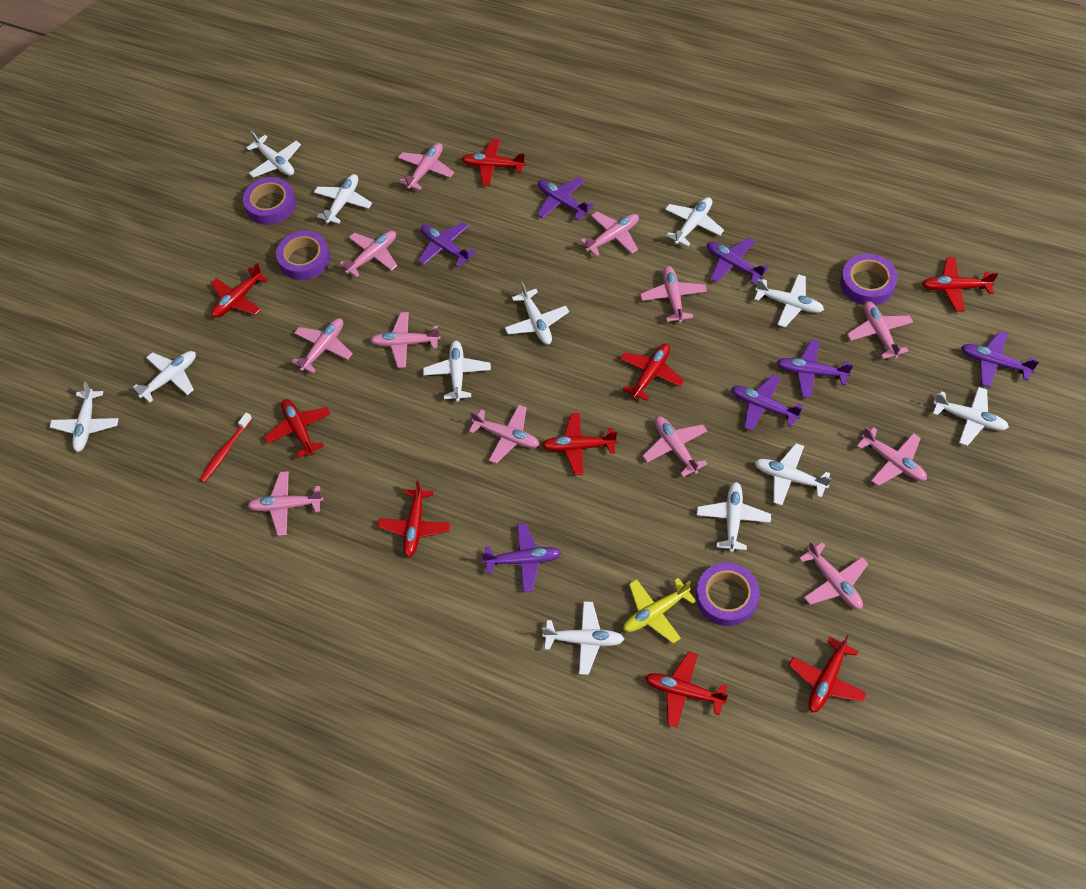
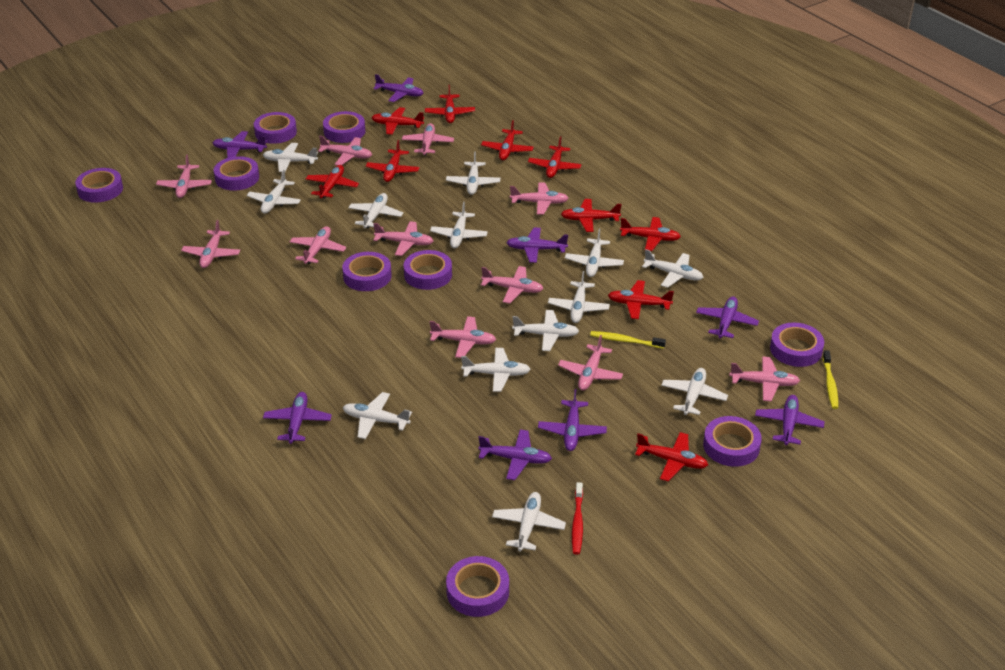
pink plane: [247,471,323,536] [292,318,353,373] [339,231,397,277] [370,312,441,368] [398,143,454,190] [469,405,539,464] [580,211,639,257] [640,266,707,323] [643,416,707,477] [799,541,868,609] [847,301,913,359] [857,427,927,486] = 12 -> [156,155,212,198] [181,220,240,268] [290,226,346,264] [318,135,372,165] [373,221,433,256] [402,123,454,155] [430,316,496,358] [481,266,544,304] [510,182,569,215] [558,335,623,391] [729,356,800,401] = 11
purple plane: [418,222,476,267] [481,523,561,592] [537,177,594,221] [707,238,769,284] [731,374,803,431] [776,340,853,398] [961,331,1039,387] = 7 -> [213,131,267,158] [263,392,332,444] [373,74,423,102] [479,429,552,480] [506,227,568,263] [538,389,607,451] [696,296,759,338] [755,395,825,445] = 8
purple tape: [243,177,296,225] [276,231,330,280] [696,563,759,626] [840,254,898,305] = 4 -> [75,168,123,203] [214,156,259,191] [254,112,297,144] [323,111,365,143] [342,252,392,291] [404,250,452,290] [446,556,509,617] [703,416,762,467] [770,323,824,367] = 9
red plane: [211,263,268,318] [264,399,331,458] [378,480,451,558] [462,139,526,186] [542,413,617,475] [620,344,684,401] [645,652,728,727] [789,635,866,713] [922,257,998,312] = 9 -> [306,165,359,199] [366,140,419,182] [371,107,424,135] [425,85,475,123] [481,120,534,160] [528,136,582,178] [561,199,622,232] [608,280,674,319] [620,217,681,251] [635,432,708,481] = 10
white plane: [50,382,119,452] [133,351,196,403] [246,131,301,178] [314,174,372,224] [423,341,491,402] [505,282,569,345] [542,601,624,675] [665,197,724,246] [697,482,771,552] [754,274,824,327] [755,443,831,506] [933,387,1009,446] = 12 -> [247,170,301,214] [263,143,318,172] [343,392,412,439] [348,193,403,229] [430,202,488,248] [446,152,500,195] [461,348,531,392] [492,492,566,551] [512,310,579,351] [548,271,610,323] [565,229,624,277] [642,249,704,288] [661,368,728,415] = 13
yellow plane: [623,578,696,643] = 1 -> none = 0
yellow toothbrush: none = 0 -> [590,331,666,349] [823,350,838,409] = 2

